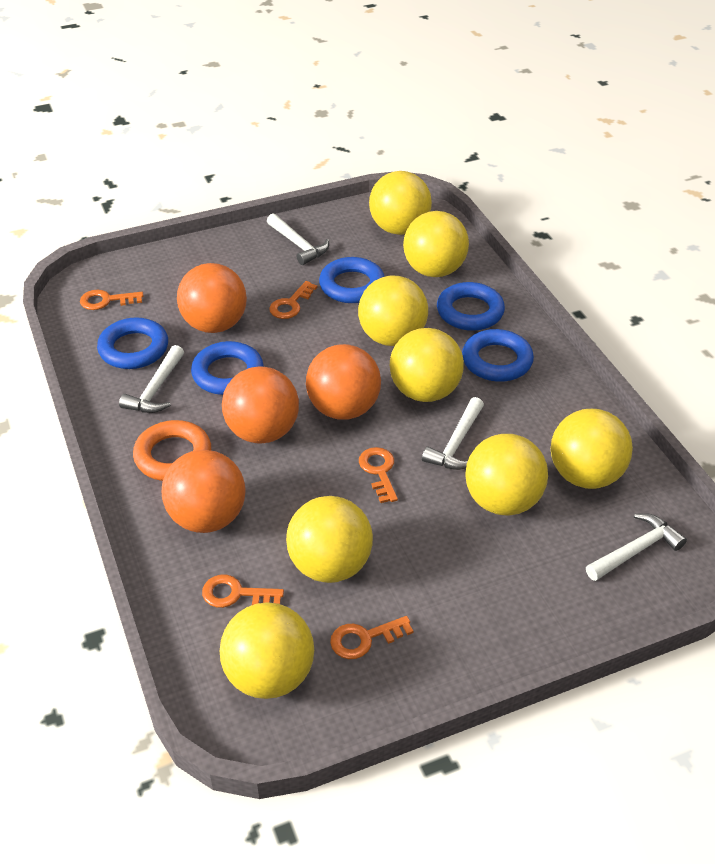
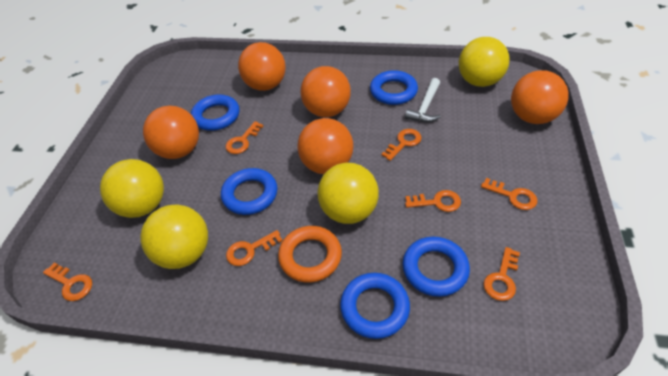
orange ball: [162,449,246,533] [177,263,247,333] [222,366,299,444] [306,344,381,420] = 4 -> [143,106,199,159] [238,42,286,91] [297,118,353,174] [300,66,351,117] [511,70,569,124] = 5
orange key: [80,290,143,310] [202,574,284,608] [269,281,318,319] [330,616,413,659] [359,447,398,503] = 5 -> [43,262,92,301] [225,121,263,154] [226,230,283,266] [381,129,422,161] [405,190,461,212] [481,178,537,210] [483,247,520,301] = 7
white hammer: [119,345,184,413] [267,213,329,265] [422,397,484,470] [586,513,687,581] = 4 -> [405,78,441,122] = 1
yellow ball: [220,602,314,699] [286,496,373,583] [358,276,428,346] [369,171,432,235] [390,328,464,402] [403,211,469,277] [465,434,548,516] [551,409,633,489] = 8 -> [100,159,164,218] [140,204,208,269] [317,163,379,224] [459,37,510,87] = 4

